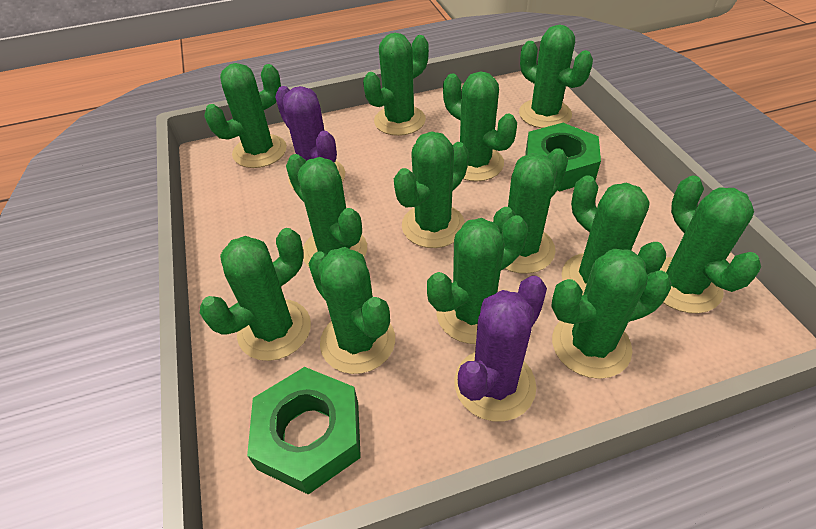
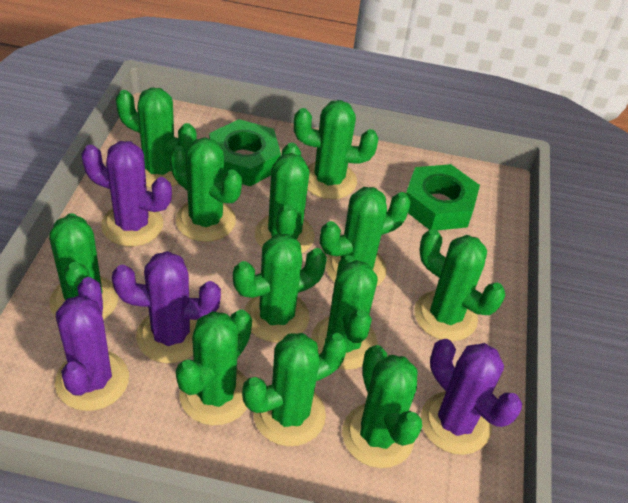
green cactus: [200,228,311,361] [204,63,287,168] [286,154,367,267] [309,247,395,374] [363,33,429,136] [394,131,469,248] [427,215,528,344] [443,71,517,181] [493,148,568,274] [519,25,593,128] [551,249,671,379] [562,176,666,295] [659,175,761,313] = 13 -> [49,213,118,320] [116,87,197,188] [170,137,242,242] [176,310,252,426] [233,234,327,343] [242,333,348,446] [255,143,315,253] [294,100,378,199] [311,256,378,370] [320,187,411,287] [342,345,422,468] [414,229,505,341] = 12
purple cactus: [275,86,345,189] [454,276,547,421] = 2 -> [55,277,129,411] [81,141,172,246] [112,251,221,363] [421,339,522,455] = 4

